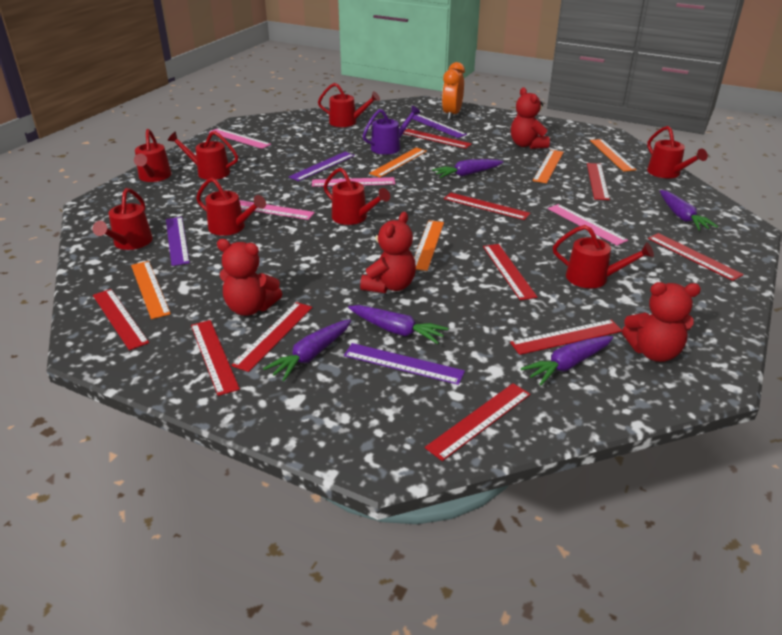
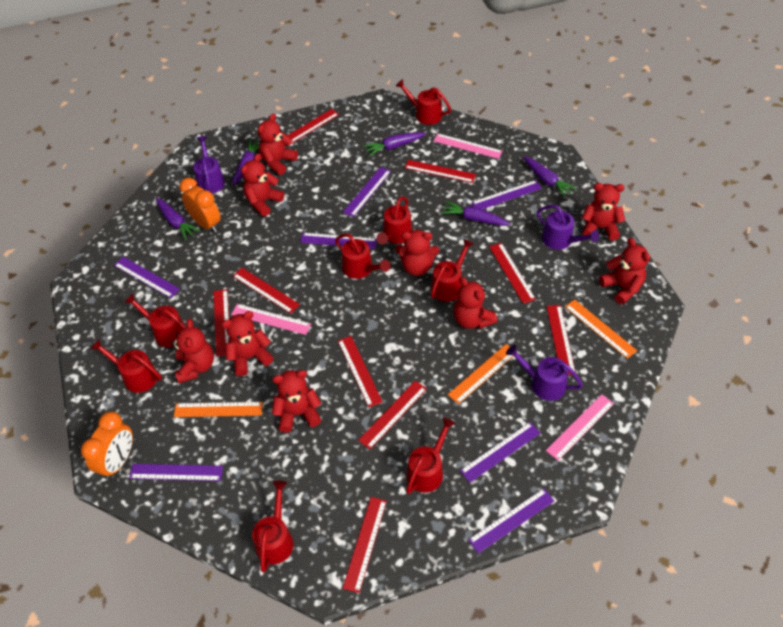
orange clock: [442,62,465,120] = 1 -> [81,412,133,479] [179,178,221,233] = 2
orange ruler: [131,261,171,319] [369,148,427,177] [414,220,444,271] [533,150,564,183] [590,139,636,171] = 5 -> [174,402,263,417] [448,344,513,404] [565,299,637,359] = 3
pink ruler: [209,128,271,149] [239,200,315,220] [312,177,395,187] [548,204,628,246] = 4 -> [231,304,311,335] [434,133,503,159] [546,394,614,461] = 3
purple ruler: [166,217,190,266] [289,152,355,181] [344,343,465,385] [412,114,467,138] = 4 -> [114,257,180,298] [129,464,223,481] [300,233,377,249] [343,167,391,217] [460,422,540,483] [468,488,554,554] [471,180,542,209] = 7
purple watering can: [363,105,420,155] = 1 -> [193,136,225,194] [506,345,583,401] [537,205,599,250] = 3
red ruler: [93,289,149,350] [191,320,240,396] [231,302,313,372] [403,129,472,149] [425,383,530,461] [444,193,530,220] [483,244,537,300] [510,319,622,355] [587,163,610,200] [648,233,744,281] = 10 -> [213,289,229,357] [233,268,300,314] [284,109,339,146] [338,336,383,407] [343,497,387,593] [358,381,427,449] [405,160,476,183] [489,243,536,304] [547,305,576,375] = 9
red teddy bear: [217,239,282,316] [360,212,416,293] [511,87,550,149] [622,282,701,362] = 4 -> [171,319,214,383] [222,311,274,376] [241,153,284,217] [258,114,298,175] [272,370,321,433] [395,229,439,276] [454,277,498,329] [582,183,625,241] [599,238,650,305] = 9

